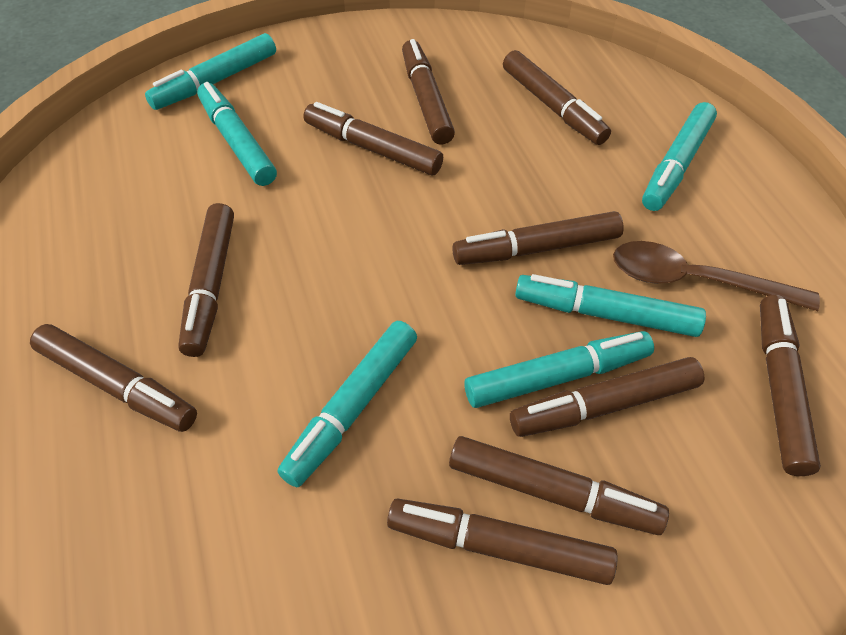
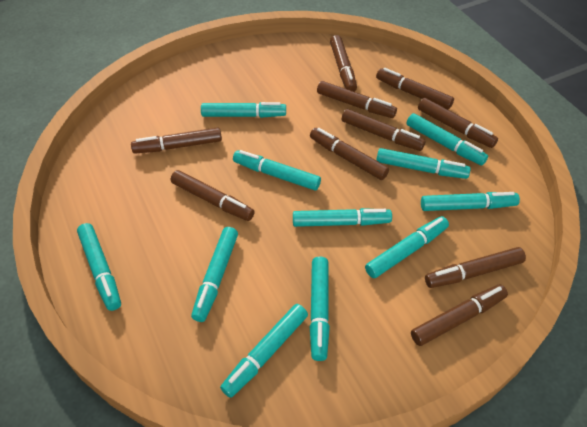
brown spoon: [613,241,820,311] = 1 -> none = 0
turquoise marker: [145,33,276,110] [197,82,277,186] [277,321,417,487] [464,331,654,408] [515,274,706,337] [642,102,717,211] = 6 -> [77,223,121,311] [191,227,238,322] [201,102,286,118] [220,304,308,398] [233,150,321,191] [293,208,392,227] [310,257,330,361] [365,216,449,278] [376,148,471,179] [406,113,488,165] [421,192,520,211] = 11

